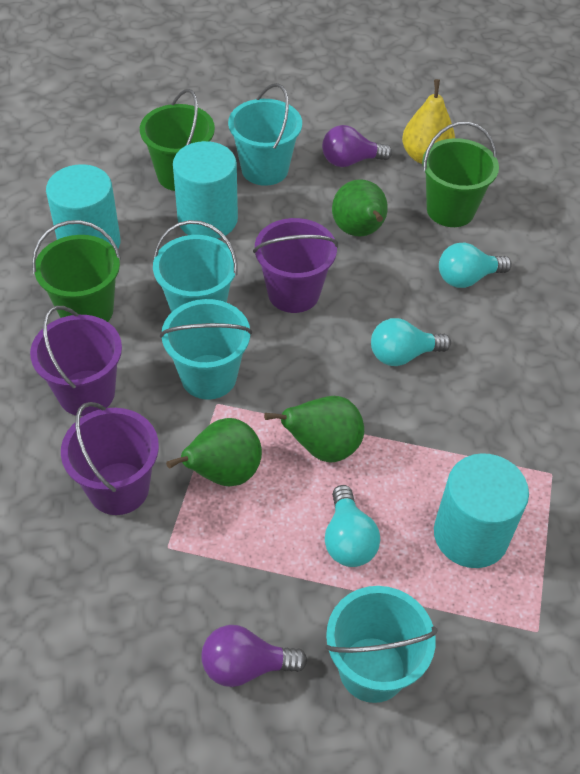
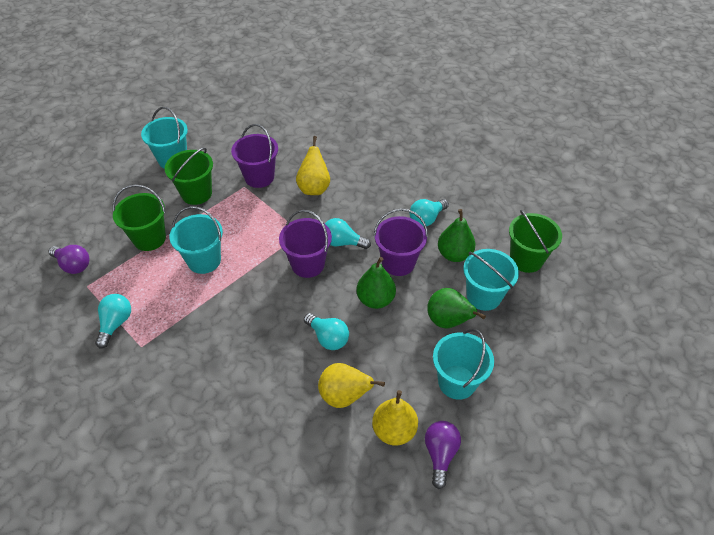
turquoise cylinder: [46,164,120,248] [173,141,238,239] [434,453,529,568] = 3 -> none = 0
turquoise light bulb: [325,485,380,567] [371,318,451,366] [439,243,512,288] = 3 -> [95,294,131,349] [304,313,349,350] [325,218,371,249] [410,199,449,227] = 4
yellow pear: [402,79,455,164] = 1 -> [296,136,330,195] [318,363,385,408] [372,390,418,445] = 3

